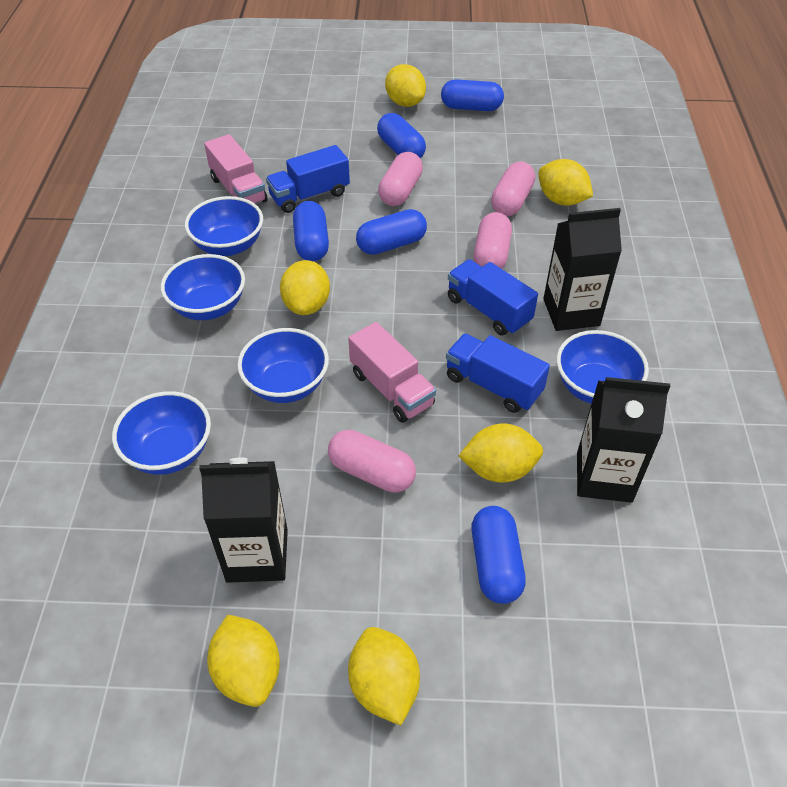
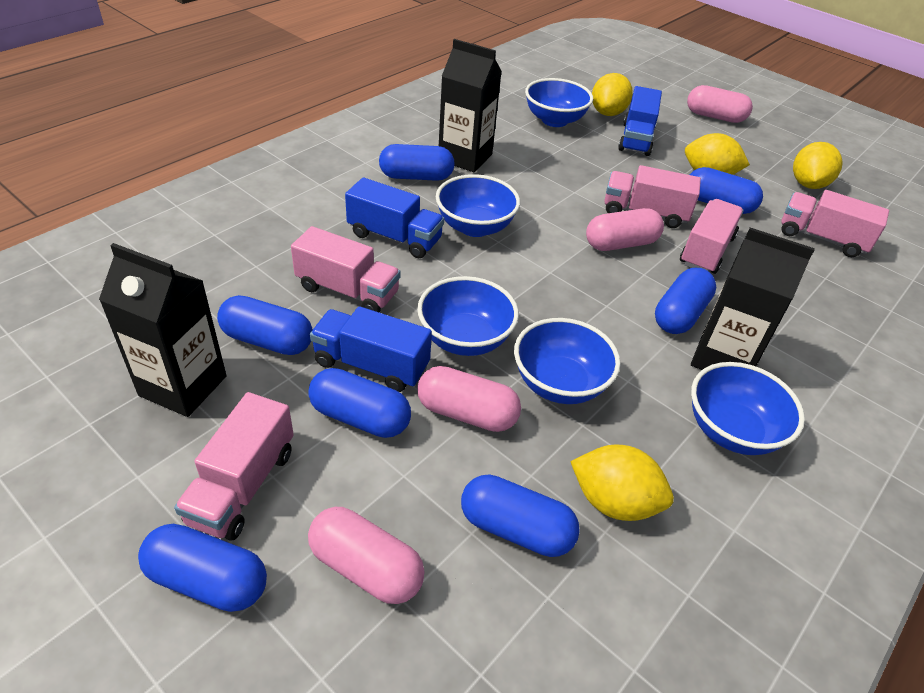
blue capsule: [293,201,329,261] [356,209,427,255] [377,113,426,158] [441,79,504,111] [471,506,526,604] = 5 -> [138,524,267,612] [217,295,313,355] [308,368,411,438] [379,144,455,181] [461,474,580,557] [655,268,716,334] [690,167,763,214] = 7
pink truck: [204,134,268,204] [348,322,436,423] = 2 -> [174,392,294,541] [291,226,401,312] [604,165,701,228] [680,199,743,274] [781,190,889,257] = 5
yellow lemon: [207,615,280,707] [280,260,330,315] [348,627,420,725] [385,64,426,107] [459,424,543,483] [539,159,593,206] = 6 -> [570,445,674,521] [592,73,633,116] [685,133,750,175] [793,142,843,189] = 4

